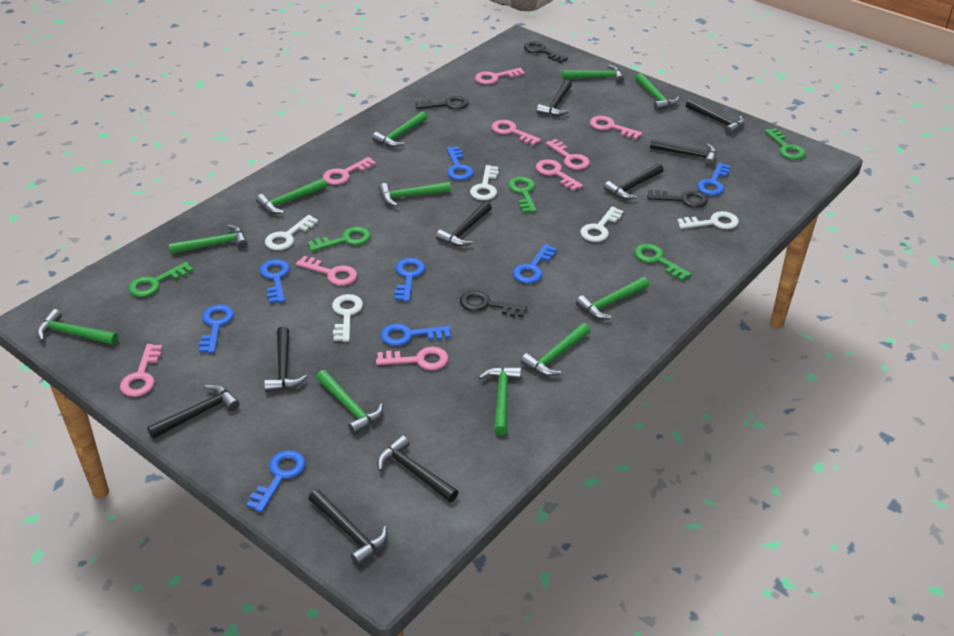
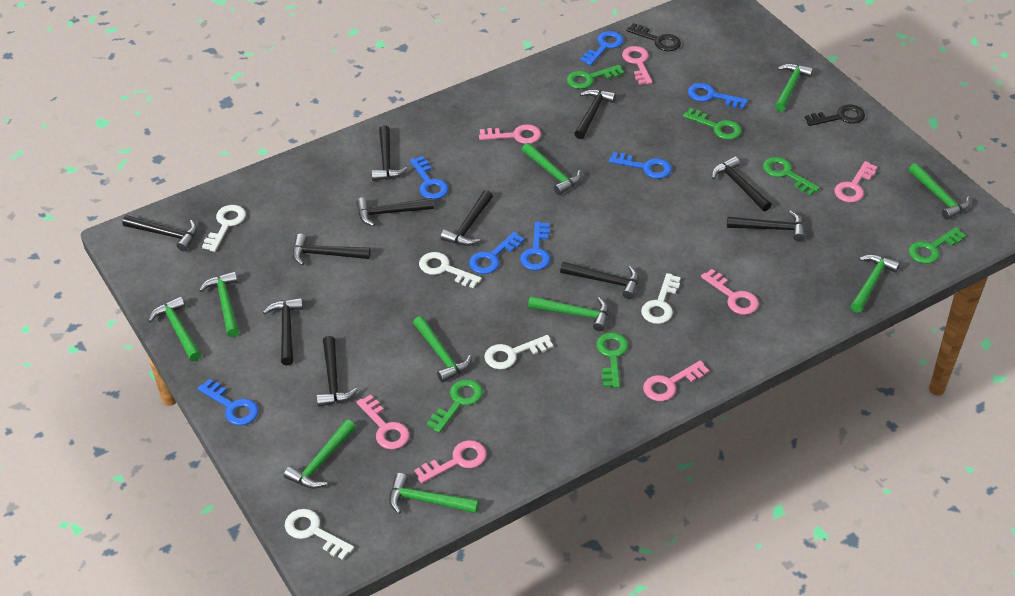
black hammer: [147,384,240,439] [264,327,307,392] [309,489,387,566] [377,435,458,502] [436,201,492,246] [537,80,572,116] [604,163,663,199] [650,139,716,167] [686,99,744,135] = 9 -> [123,215,197,251] [263,298,303,365] [293,234,371,266] [316,336,358,407] [356,197,434,227] [372,125,408,181] [441,190,493,246] [560,262,639,299] [574,89,616,139] [712,156,772,211] [727,210,805,242] = 11
black key: [415,96,469,110] [460,290,527,317] [524,41,568,63] [647,190,708,208] = 4 -> [626,23,681,51] [805,104,865,126] = 2
blue key: [199,304,234,353] [246,450,306,513] [260,259,290,303] [381,323,451,346] [395,258,425,302] [446,147,474,180] [513,244,557,284] [697,162,731,196] = 8 -> [197,379,259,426] [410,156,448,200] [469,232,524,274] [520,222,550,270] [580,31,624,66] [609,152,672,179] [688,83,748,109] = 7
green hammer: [37,309,118,345] [169,224,248,254] [256,178,327,214] [316,370,383,435] [372,111,427,147] [379,182,451,206] [479,367,521,435] [520,323,590,376] [562,65,624,83] [576,277,649,319] [635,73,679,111] = 11 -> [149,296,201,361] [199,271,239,337] [284,420,356,489] [389,473,479,514] [413,316,472,382] [522,143,581,195] [528,296,609,331] [775,63,813,112] [851,254,900,313] [909,163,970,220] = 10
green key: [128,262,194,297] [308,227,371,252] [508,177,537,213] [634,244,692,281] [765,128,806,160] = 5 -> [427,379,483,433] [567,65,624,89] [596,332,628,388] [683,108,742,140] [763,157,820,195] [909,227,966,264] = 6
pink key: [120,344,162,397] [296,256,357,286] [323,157,376,185] [376,347,449,370] [475,68,525,85] [492,120,541,146] [536,159,583,191] [546,139,590,170] [590,116,643,140] = 9 -> [357,395,410,450] [414,440,487,483] [479,124,541,144] [622,46,652,85] [643,360,709,401] [701,269,759,315] [834,161,877,203] = 7

